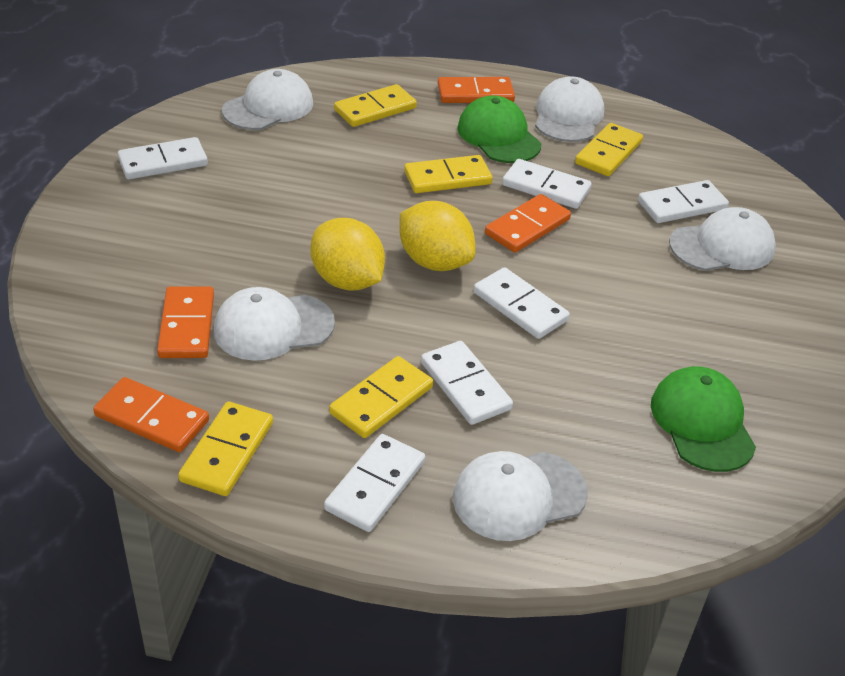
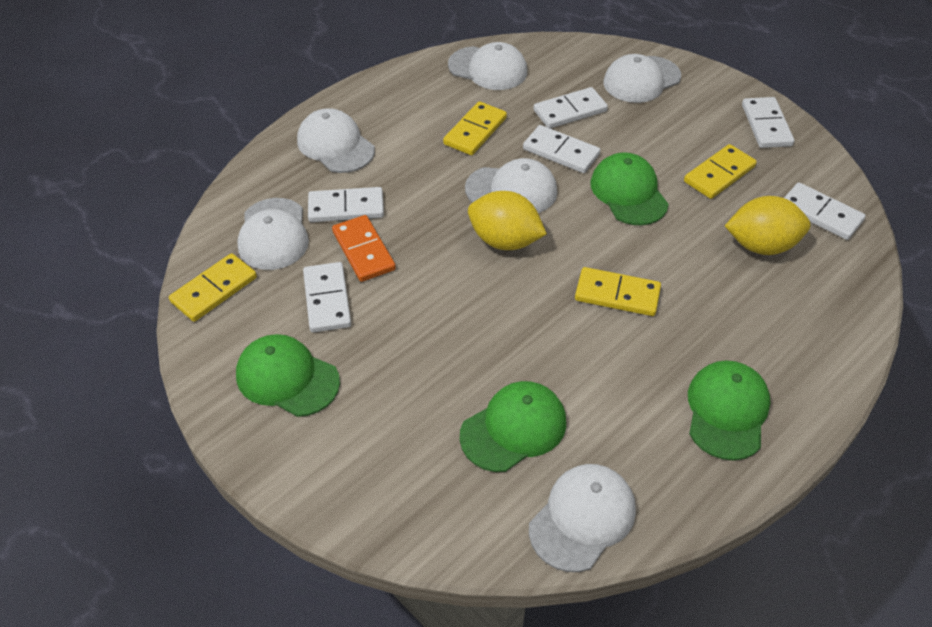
green cap: [457,95,541,163] [651,366,756,472] = 2 -> [236,334,340,417] [460,381,566,472] [590,152,669,225] [688,361,771,461] = 4
orange domino: [93,377,209,452] [157,286,214,358] [438,77,515,103] [485,194,571,253] = 4 -> [332,215,396,282] = 1
white cap: [214,287,335,361] [222,69,313,130] [453,451,588,541] [535,76,604,142] [669,207,776,271] = 5 -> [237,198,309,270] [297,108,375,173] [448,42,527,90] [465,158,557,213] [529,464,636,572] [604,54,681,103] = 6
yellow domino: [178,401,273,496] [329,356,433,438] [334,84,417,127] [404,155,493,193] [575,123,643,176] = 5 -> [169,253,257,322] [443,101,507,155] [575,267,661,316] [684,144,757,199] = 4

